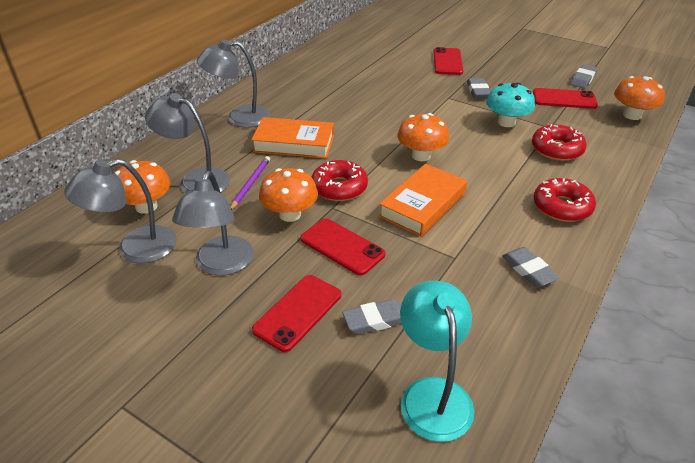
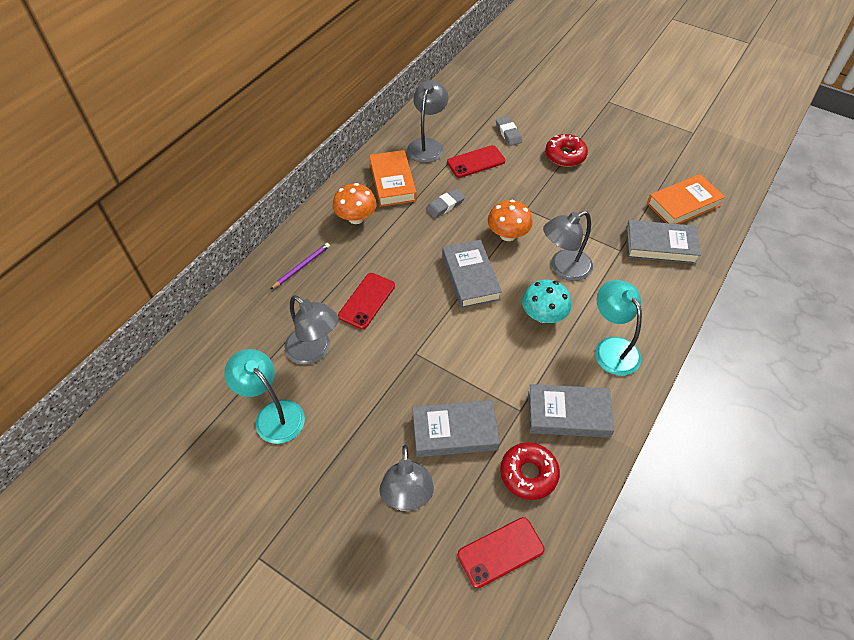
grey book: none = 0 -> [412,400,500,457] [442,240,502,309] [528,384,614,438] [626,220,701,264] = 4
grey eraser: [342,299,402,334] [467,78,490,98] [502,247,560,287] [570,65,598,88] = 4 -> [426,189,465,218] [496,116,522,146] = 2
orange mushroom: [115,160,170,214] [259,168,318,222] [397,113,449,161] [614,76,665,120] = 4 -> [333,183,377,224] [488,200,533,241] = 2
red donut: [311,160,368,201] [532,124,587,161] [534,178,596,222] = 3 -> [500,442,560,500] [545,134,588,167] = 2
red phone: [252,275,341,352] [300,218,386,275] [433,47,464,75] [533,88,598,109] = 4 -> [338,273,395,329] [447,145,505,178] [458,517,545,588] = 3
turquoise lamp: [400,281,475,442] = 1 -> [224,349,305,444] [595,280,642,376] = 2

